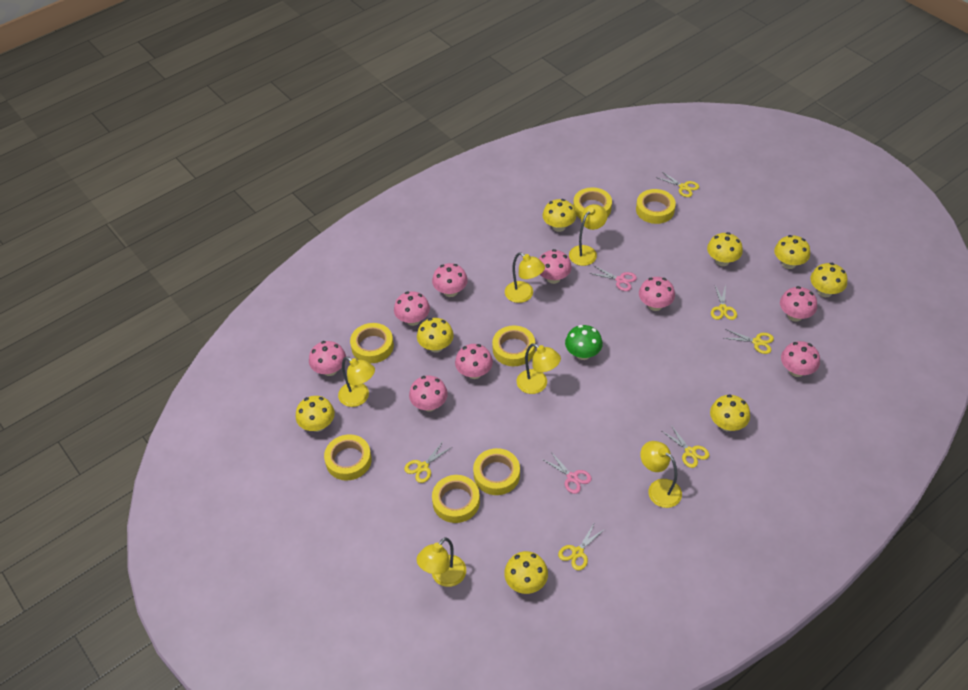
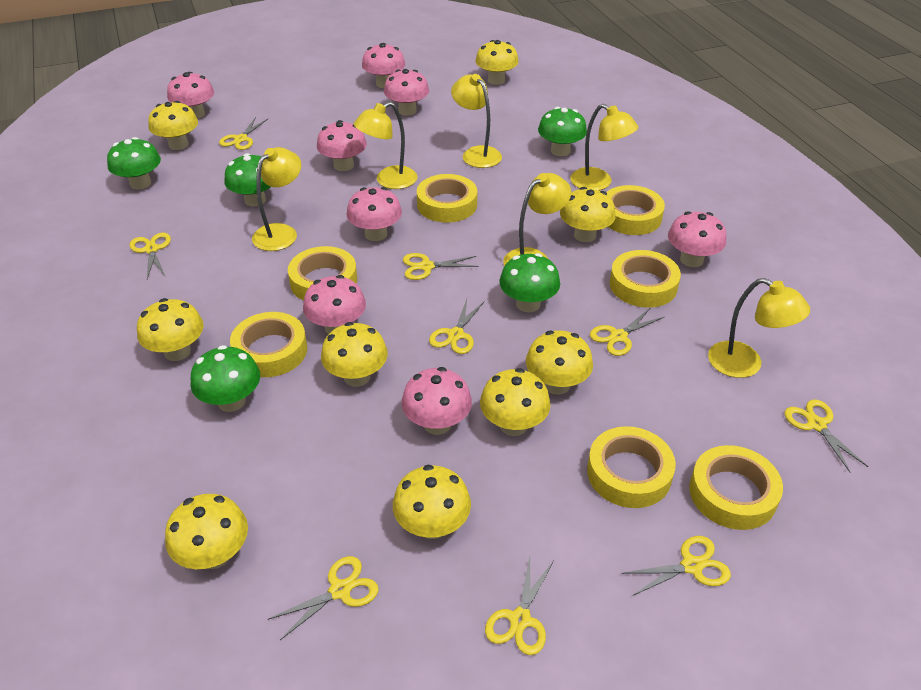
green mushroom: [565,325,603,360] = 1 -> [107,137,161,190] [191,345,260,412] [224,153,271,207] [499,253,560,312] [538,107,587,156] = 5
pink mushroom: [309,341,346,376] [394,291,430,326] [409,376,448,411] [432,263,468,297] [455,344,493,379] [539,249,572,284] [639,277,675,311] [780,286,817,322] [781,341,820,377] = 9 -> [167,72,214,119] [303,275,366,334] [317,120,367,171] [347,187,402,241] [362,43,405,88] [384,69,429,116] [402,367,472,435] [668,211,726,267] = 8
pink scissors: [542,452,592,494] [589,265,637,291] = 2 -> none = 0
yellow mushroom: [296,396,335,432] [417,318,454,353] [504,551,548,594] [542,199,576,232] [707,232,743,266] [710,394,750,431] [774,235,810,269] [810,263,847,297] = 8 -> [137,298,204,361] [148,101,198,150] [165,494,248,569] [321,322,388,387] [393,465,471,539] [475,40,519,85] [480,368,551,436] [526,330,593,395] [560,187,616,242] = 9
yellow scissors: [404,440,452,483] [558,522,606,571] [656,172,699,197] [662,425,709,468] [711,285,737,320] [723,329,774,354] = 6 -> [130,233,171,279] [219,117,268,150] [268,556,379,640] [403,253,479,280] [429,299,485,354] [485,557,553,655] [590,308,664,356] [622,536,731,596] [784,399,868,472] = 9

